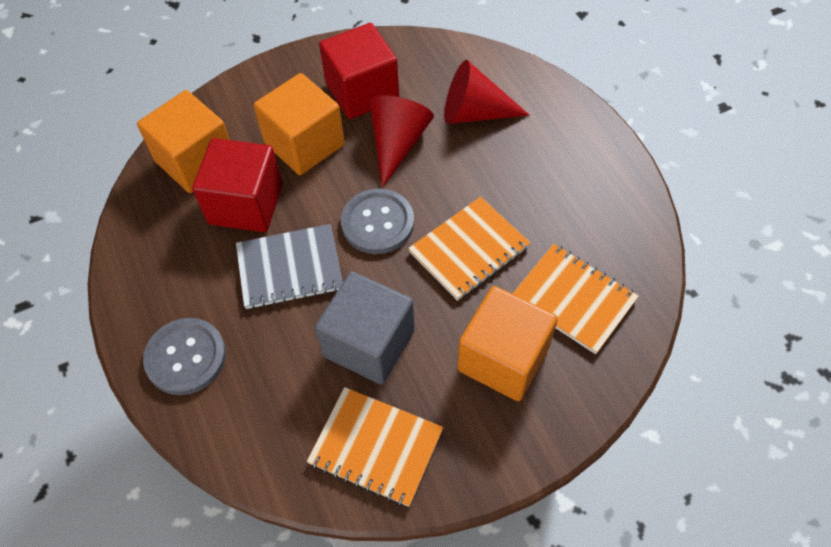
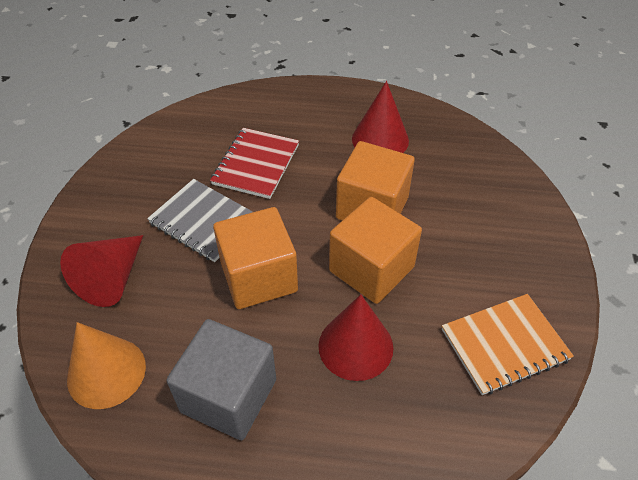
grey button: [143,318,226,395] [341,189,414,254] = 2 -> none = 0
orange cone: none = 0 -> [67,322,146,409] = 1
orange notebook: [307,387,443,507] [408,197,530,301] [512,244,639,354] = 3 -> [442,294,574,395] = 1
red cone: [370,95,434,188] [444,60,530,124] = 2 -> [60,235,143,307] [319,294,393,381] [352,81,409,153] = 3
red cube: [192,138,283,232] [319,23,399,119] = 2 -> none = 0
red notebook: none = 0 -> [210,128,299,199] = 1

